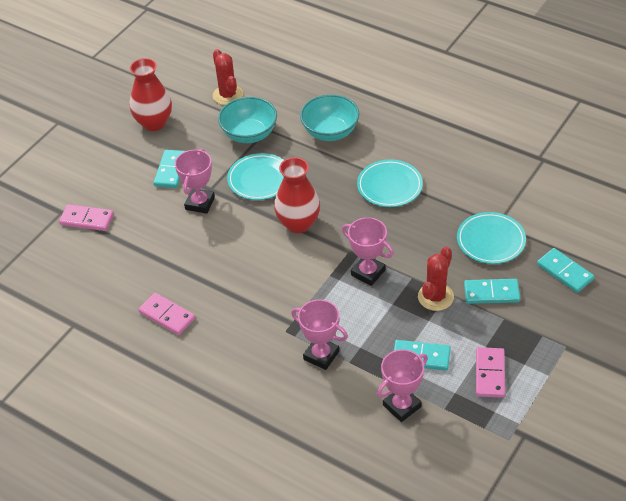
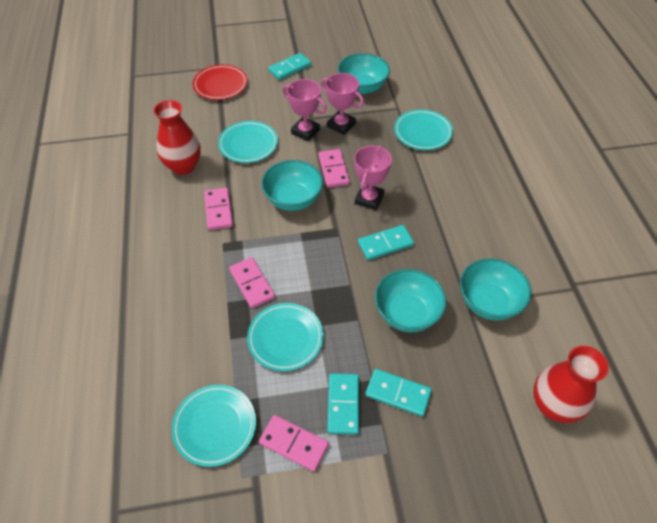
pink domino: [59,204,114,231] [138,293,195,335] [476,347,505,398] = 3 -> [204,188,233,230] [229,257,275,308] [259,415,329,472] [318,149,350,188] = 4
pink trophy: [175,149,215,214] [291,299,348,370] [342,217,394,286] [377,349,428,422] = 4 -> [283,79,327,142] [321,73,364,135] [354,145,392,210] = 3
red cactus: [213,49,243,105] [418,246,454,311] = 2 -> none = 0
red plate: none = 0 -> [193,65,248,100] = 1
turquoise bowl: [218,97,277,143] [300,94,359,141] = 2 -> [261,160,323,211] [338,53,390,94] [375,269,447,332] [460,258,532,320] = 4
turquoise plate: [227,153,284,200] [357,159,423,207] [457,212,526,264] = 3 -> [172,385,256,467] [218,121,278,163] [247,303,324,371] [394,109,453,150] = 4

